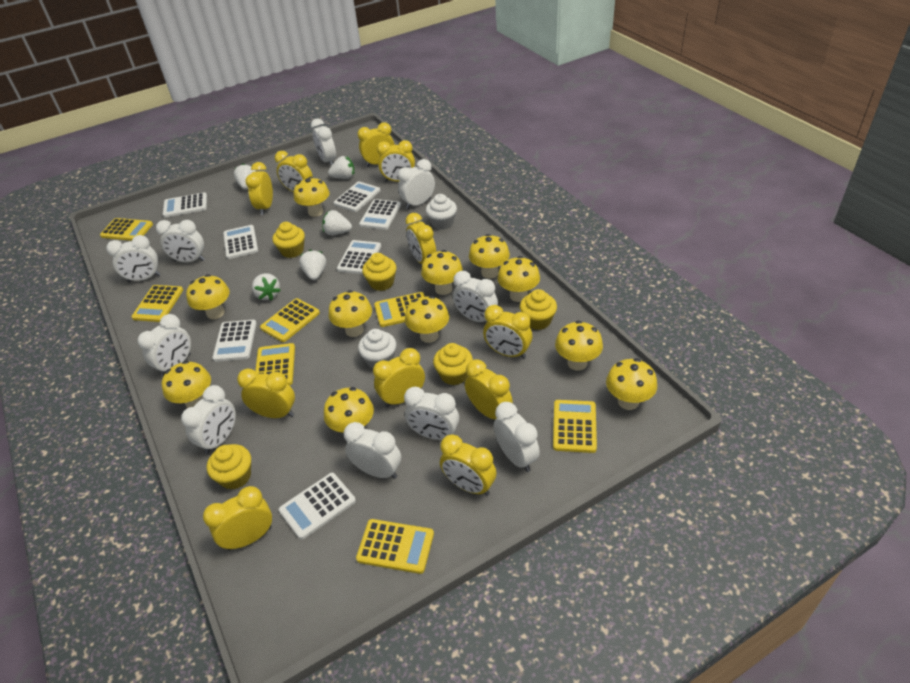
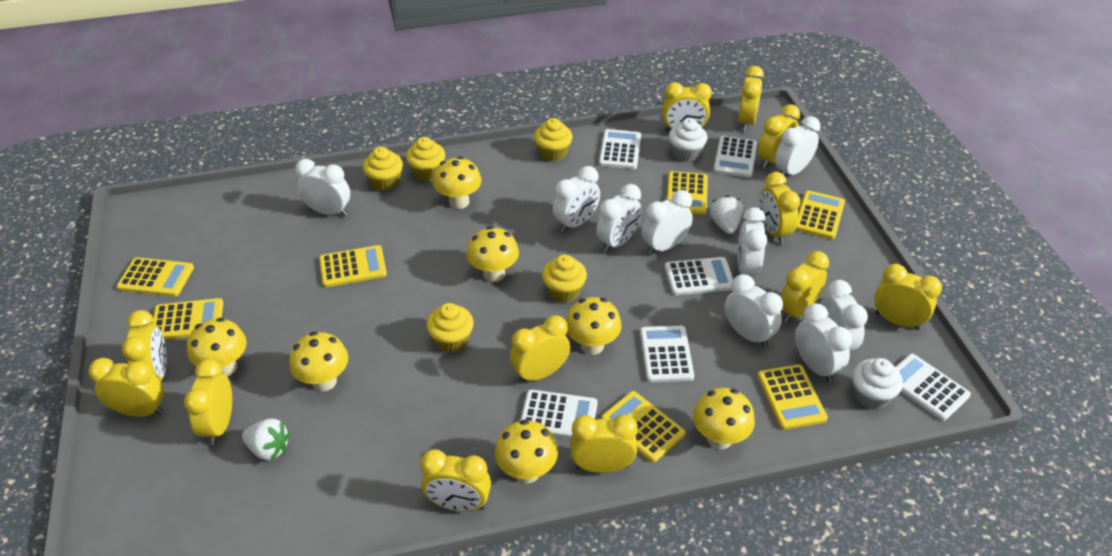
white calculator: [163,192,207,217] [212,320,257,362] [223,225,258,259] [279,473,356,540] [334,181,381,212] [337,240,381,274] [359,199,401,230] = 7 -> [520,389,598,438] [599,129,641,169] [640,326,694,383] [665,257,733,295] [713,136,757,178] [895,354,971,421] = 6
white clock: [106,235,160,282] [138,314,191,377] [156,220,205,262] [181,385,236,454] [311,119,336,166] [344,422,401,479] [398,159,435,209] [404,387,459,440] [453,271,498,322] [494,402,540,472] = 10 -> [295,159,350,216] [553,166,600,232] [596,184,642,252] [642,190,693,255] [725,274,783,347] [737,207,767,277] [775,116,820,176] [795,303,852,382] [820,280,868,351] = 9
white strawberry: [234,163,256,190] [252,273,281,300] [299,250,326,280] [322,210,352,235] [328,156,355,179] = 5 -> [242,418,290,461] [710,195,743,234] = 2
yellow clock: [203,486,272,550] [237,368,295,418] [245,162,273,215] [275,151,313,192] [357,122,395,167] [373,348,425,407] [377,140,415,182] [406,213,436,264] [440,434,497,496] [465,359,513,419] [483,305,532,359] = 11 -> [89,358,164,417] [122,310,167,381] [184,359,232,445] [420,450,491,512] [510,315,570,383] [570,414,638,473] [662,82,712,132] [738,66,764,132] [758,104,800,168] [759,172,800,244] [780,251,829,323] [874,264,942,330] = 12
yellow mushroom: [162,361,211,408] [186,274,230,319] [294,177,330,217] [324,387,374,434] [329,290,372,337] [405,296,449,343] [421,250,463,295] [469,234,510,279] [497,256,540,302] [555,321,603,371] [606,358,657,410] = 11 -> [187,318,247,376] [289,331,348,391] [433,156,482,209] [466,226,519,282] [495,419,558,483] [566,297,621,355] [693,388,755,450] = 7

